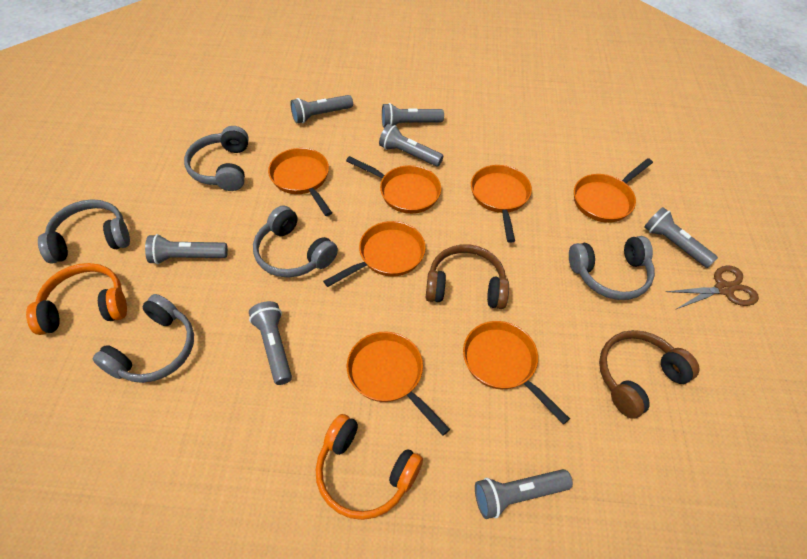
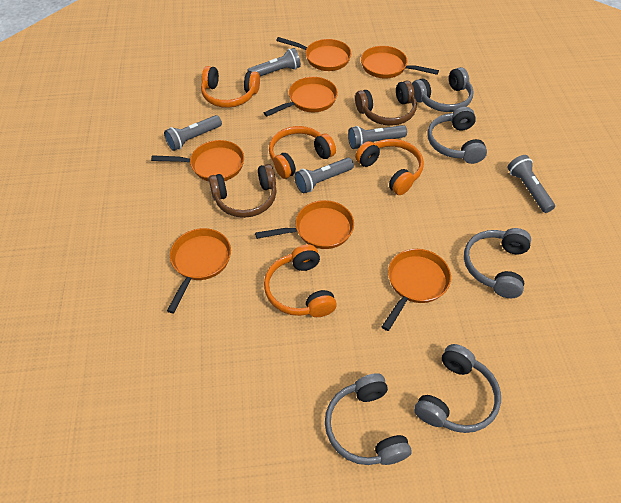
brown scissors: [666,266,759,310] = 1 -> none = 0
grey flashlight: [145,234,228,264] [249,301,292,385] [290,95,353,123] [379,124,443,167] [382,103,444,128] [475,469,573,519] [644,207,718,268] = 7 -> [164,115,222,151] [247,48,301,76] [294,158,354,193] [348,125,407,149] [508,155,555,213] = 5
orange headphones: [26,263,127,335] [316,414,423,520] = 2 -> [201,66,260,108] [264,244,337,317] [269,126,336,179] [355,139,424,195] = 4

